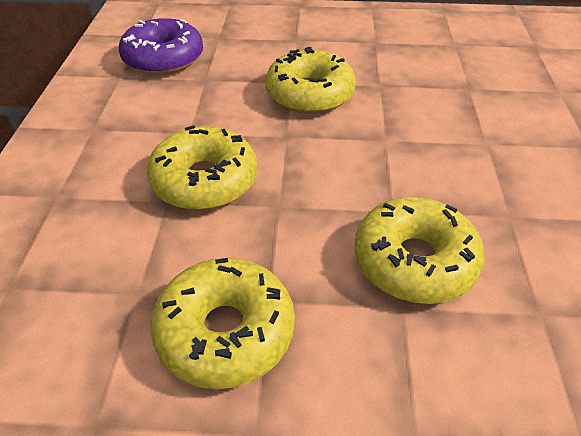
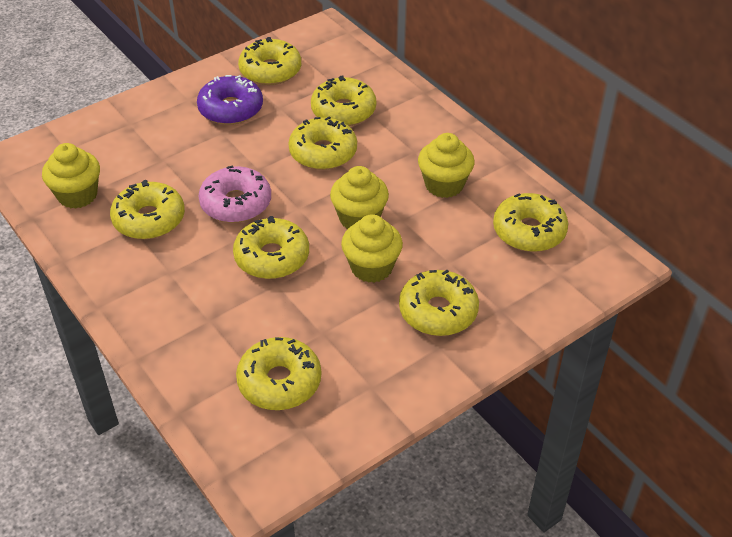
pink donut: none = 0 -> [198,165,271,223] = 1
yellow cupcake: none = 0 -> [42,143,100,209] [330,166,389,229] [341,214,403,283] [418,133,475,198] = 4
yellow donut: [147,125,257,210] [150,258,295,389] [265,47,356,114] [355,197,485,304] = 4 -> [110,180,185,239] [233,216,309,279] [236,337,321,410] [238,37,301,85] [288,116,357,170] [311,75,376,126] [399,270,479,336] [493,193,568,252] = 8

